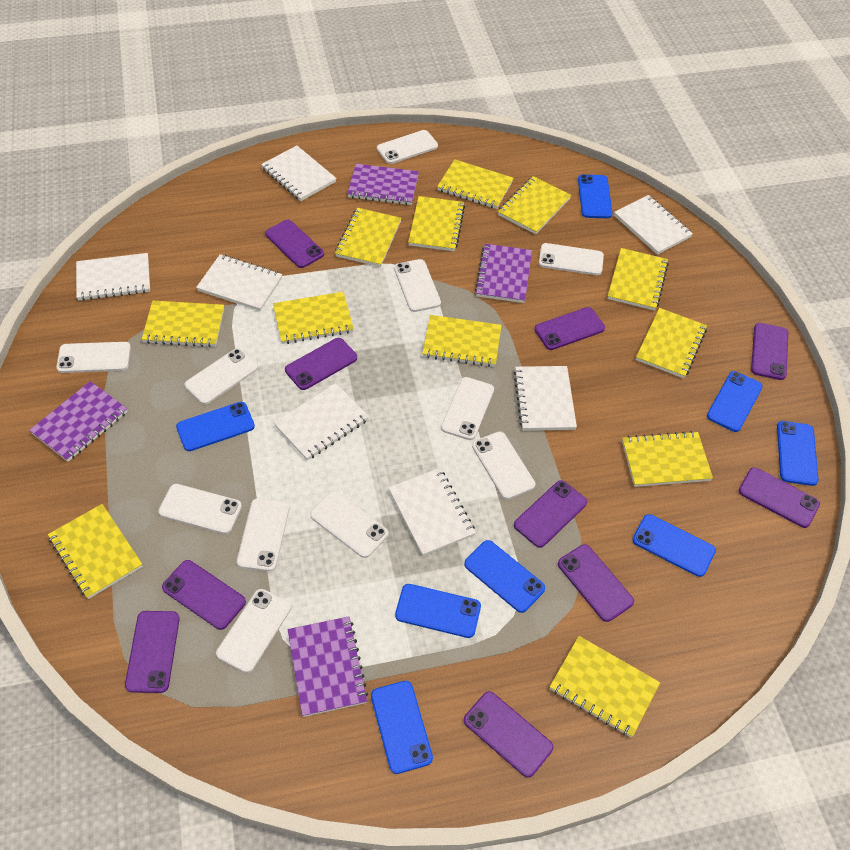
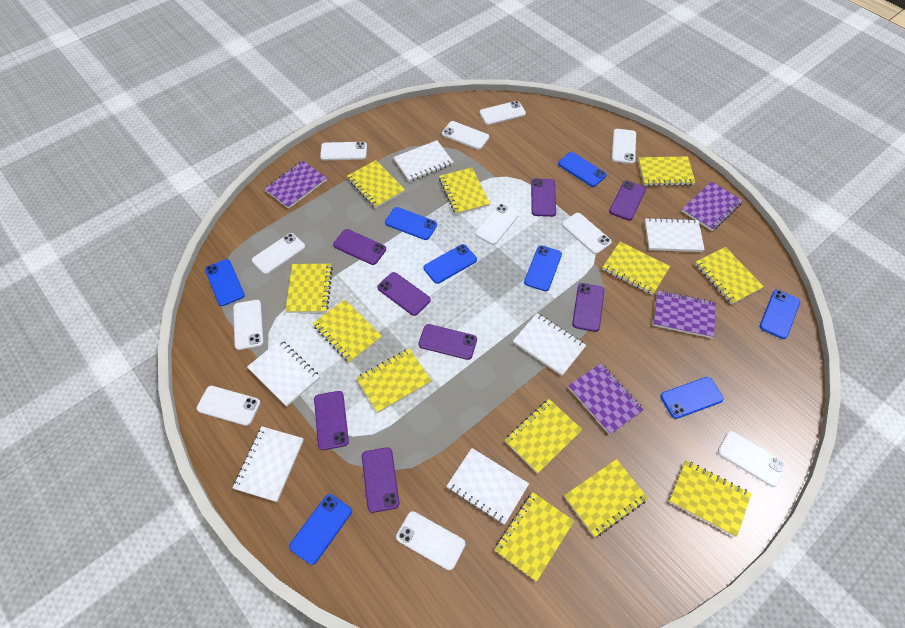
purple phone: [125,611,180,693] [162,560,246,630] [265,220,324,268] [285,338,357,390] [464,691,554,778] [514,480,587,548] [534,307,605,350] [558,544,634,622] [739,467,820,528] [751,323,788,380] = 10 -> [314,391,349,450] [333,229,386,265] [362,447,399,513] [377,272,431,316] [418,324,477,360] [531,178,556,217] [572,283,605,332] [609,180,646,221] = 8
white notebook: [76,253,150,301] [196,254,282,311] [261,146,337,201] [274,383,369,460] [388,468,476,556] [514,366,577,431] [614,195,693,255] = 7 -> [233,426,304,502] [247,340,320,407] [393,140,453,182] [447,448,529,525] [513,313,586,376] [645,218,705,252] = 6

